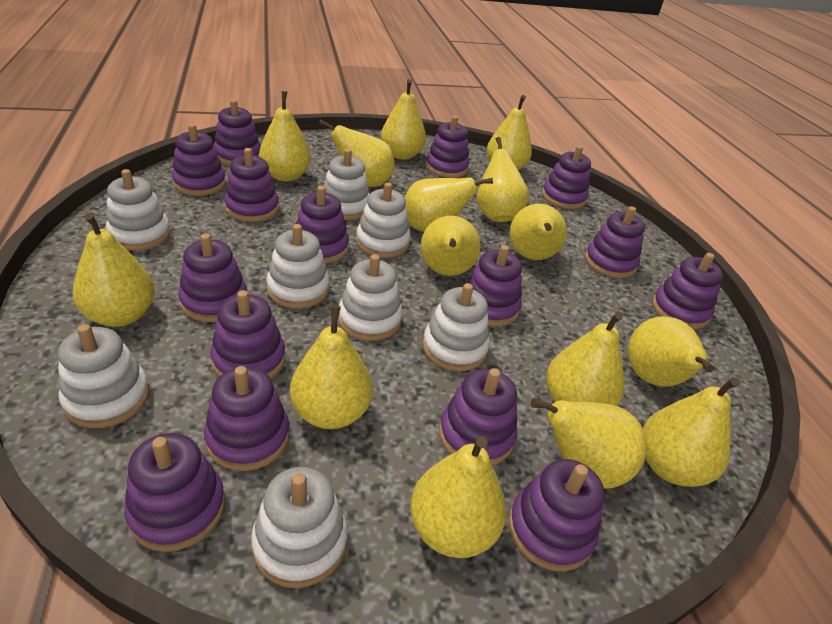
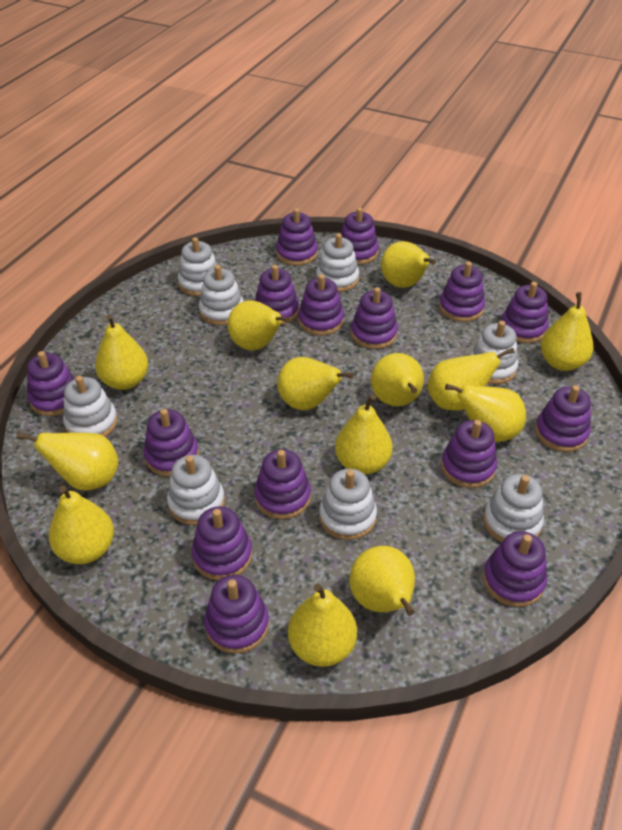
yellow pear: [72,213,155,327] [259,91,311,182] [290,305,373,429] [319,120,394,187] [381,79,426,160] [405,178,493,232] [410,436,507,558] [421,216,481,276] [477,137,529,222] [487,95,532,171] [509,204,567,260] [531,398,647,489] [546,311,624,406] [628,316,714,387] [642,377,740,487] = 15 -> [17,433,119,491] [49,486,114,564] [95,315,148,390] [228,300,290,350] [277,357,354,410] [288,584,357,667] [335,395,392,475] [349,546,415,616] [371,353,424,406] [381,241,436,288] [427,348,515,411] [445,384,526,442] [540,292,594,371] = 13

